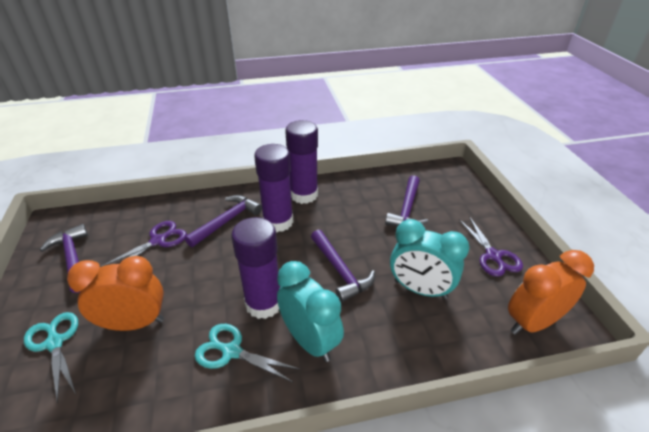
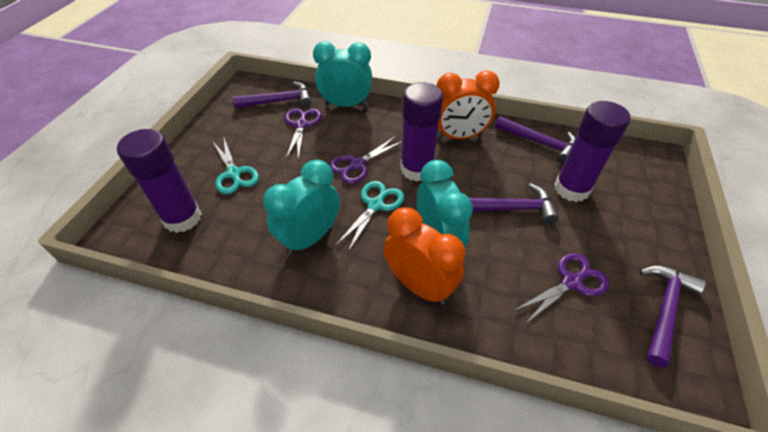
purple scissors: [100,221,187,267] [459,216,523,277] = 2 -> [285,108,322,160] [329,136,402,184] [514,253,609,324] = 3
turquoise clock: [277,261,344,362] [390,219,469,299] = 2 -> [263,160,340,255] [313,41,372,107] [417,160,473,247] = 3

